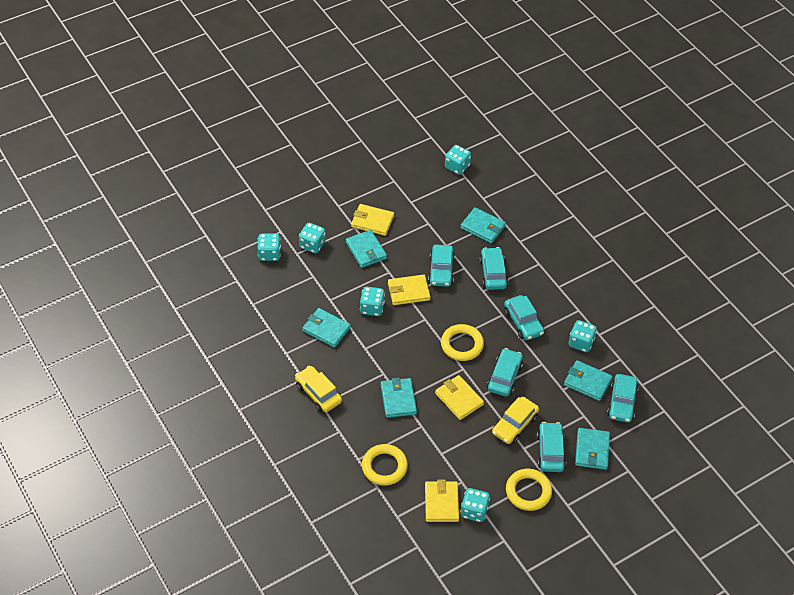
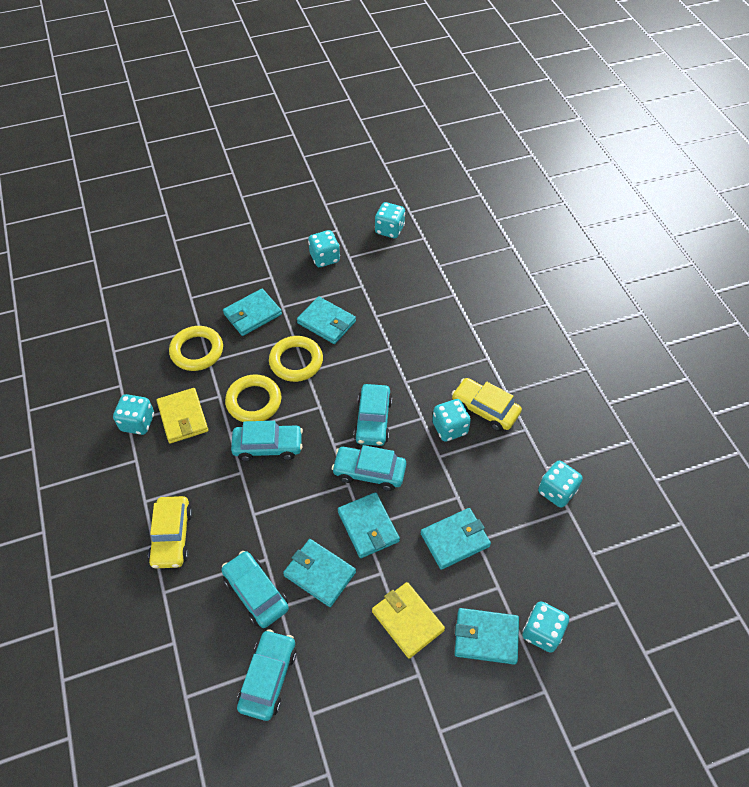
turquoise car: [428,245,455,287] [479,247,508,290] [487,348,523,396] [504,295,544,340] [537,422,566,472] [607,374,639,423] = 6 -> [221,551,289,628] [231,421,303,461] [237,629,297,721] [332,445,406,491] [354,384,392,446] = 5
yellow wallet: [351,204,394,236] [388,275,431,305] [425,479,459,522] [435,375,484,420] = 4 -> [157,388,208,443] [372,582,445,659] = 2

